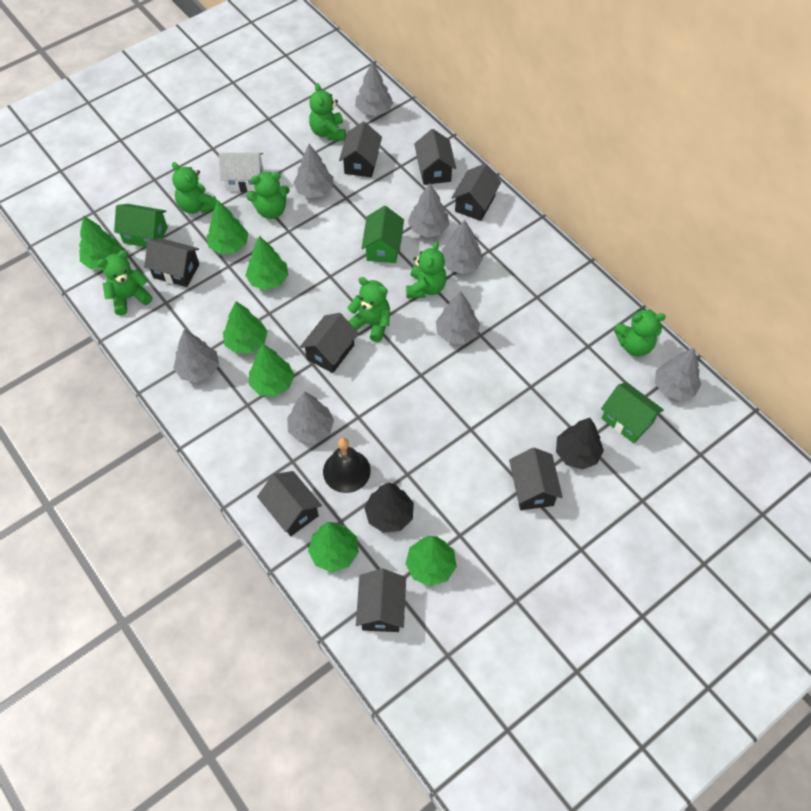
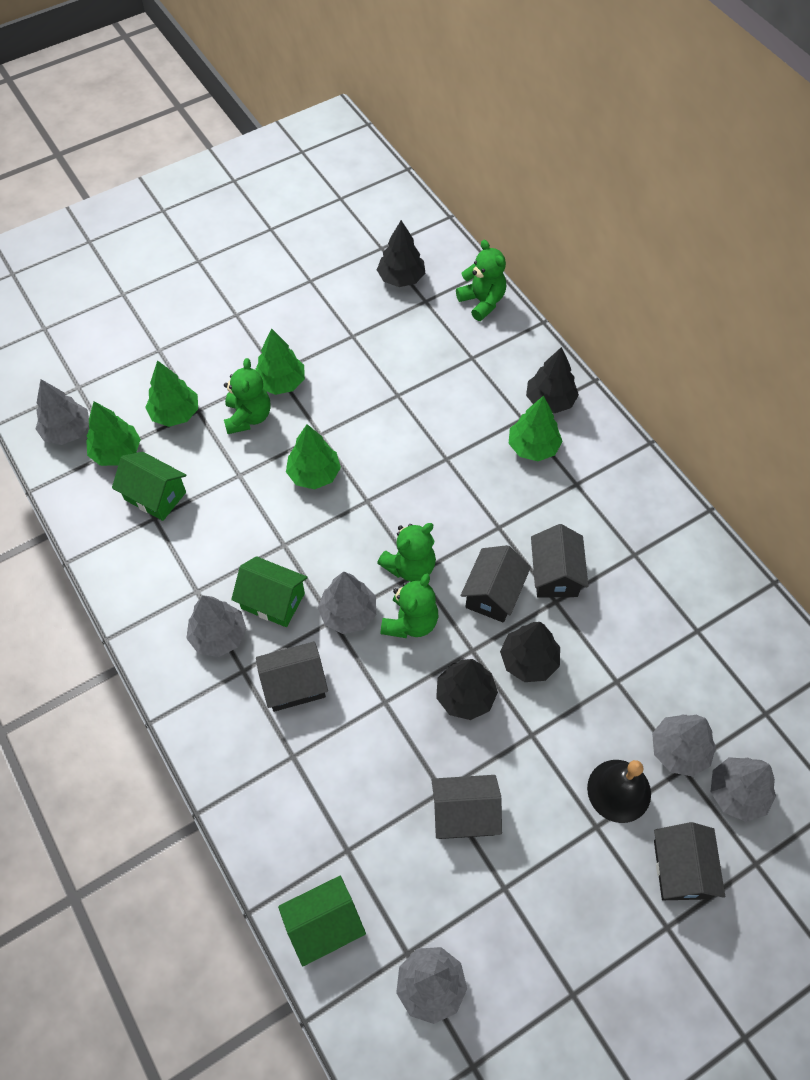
black house: [144,238,199,287] [257,471,322,536] [300,313,358,373] [339,121,382,178] [356,569,406,632] [414,129,456,185] [451,164,501,221] [509,447,563,510] = 8 -> [256,641,328,712] [431,775,502,839] [460,545,531,623] [531,524,588,598] [654,822,725,900] = 5
black tree: [364,482,414,533] [556,418,604,470] = 2 -> [377,220,425,287] [436,659,498,720] [500,622,560,682] [526,347,579,413] = 4
green teddy bear: [97,250,152,315] [172,162,217,214] [247,172,290,219] [309,83,346,141] [347,277,390,342] [406,241,447,298] [614,308,666,356] = 7 -> [224,358,271,434] [377,523,436,581] [381,573,438,638] [456,240,506,321] = 4
green tree: [79,215,122,269] [206,201,248,254] [223,301,268,354] [245,236,288,290] [249,344,294,397] [308,522,359,572] [405,536,457,586] = 7 -> [86,401,141,466] [145,360,198,427] [255,328,305,395] [286,424,341,490] [509,396,562,461] = 5
grey tree: [173,329,219,383] [287,391,334,443] [293,144,333,198] [355,62,393,116] [408,183,449,237] [436,291,480,344] [442,220,483,274] [655,348,701,401] = 8 -> [36,379,89,445] [186,595,247,657] [318,572,376,634] [396,947,467,1024] [652,714,716,777] [711,757,776,822] = 6
white house: [219,153,263,192] = 1 -> none = 0

